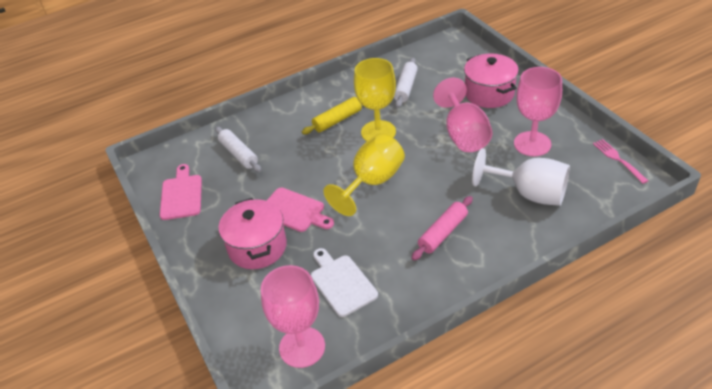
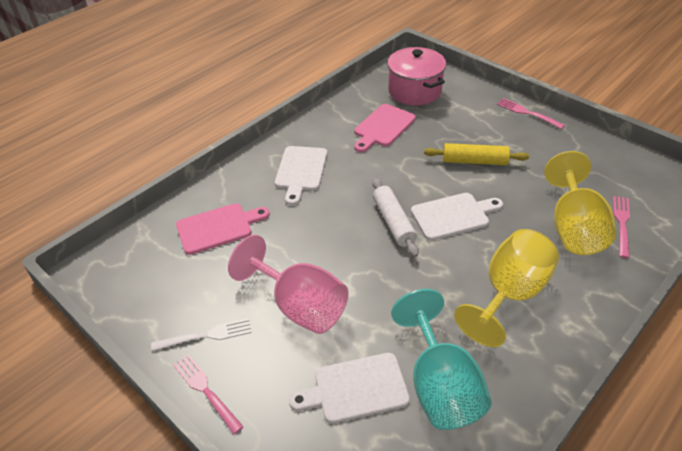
pink fork: [593,139,648,184] = 1 -> [173,354,243,434] [497,98,565,129] [613,196,630,258] = 3
pink goblet: [261,265,325,368] [433,78,493,152] [514,67,562,156] = 3 -> [228,235,349,334] = 1
pink pot: [218,198,287,269] [464,53,519,108] = 2 -> [387,47,446,105] = 1
pink rolling pin: [412,196,473,260] = 1 -> none = 0
turquoise goblet: none = 0 -> [391,289,492,430] = 1
white cutting board: [311,248,378,317] = 1 -> [275,146,327,205] [289,353,410,424] [411,193,503,241] = 3
white fork: none = 0 -> [151,318,252,351] = 1
white goblet: [472,148,570,206] = 1 -> none = 0
white rolling pin: [215,127,261,172] [394,58,418,108] = 2 -> [372,178,419,257] = 1

